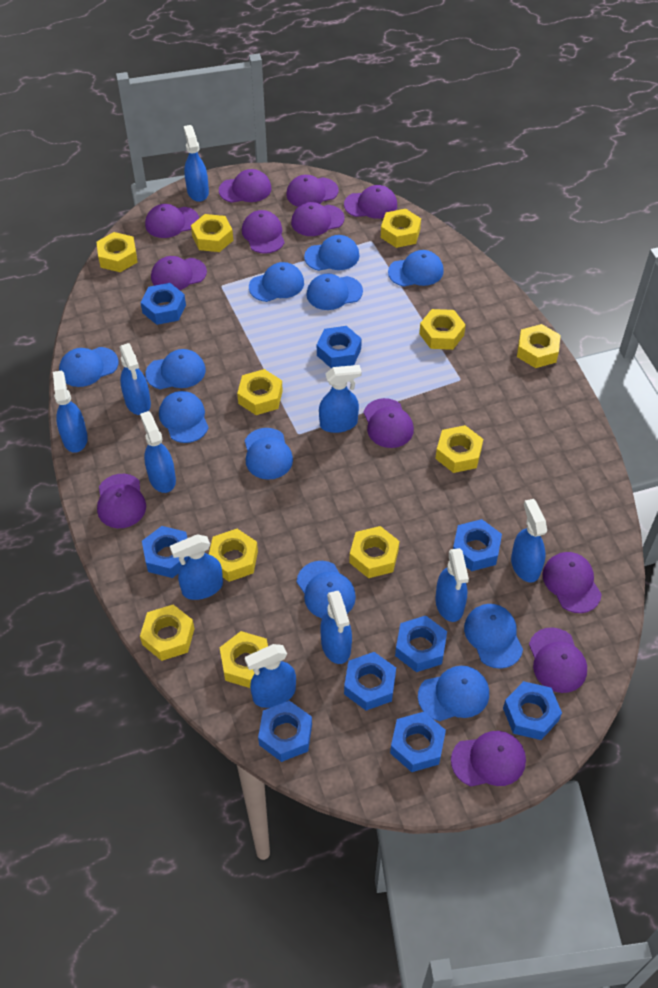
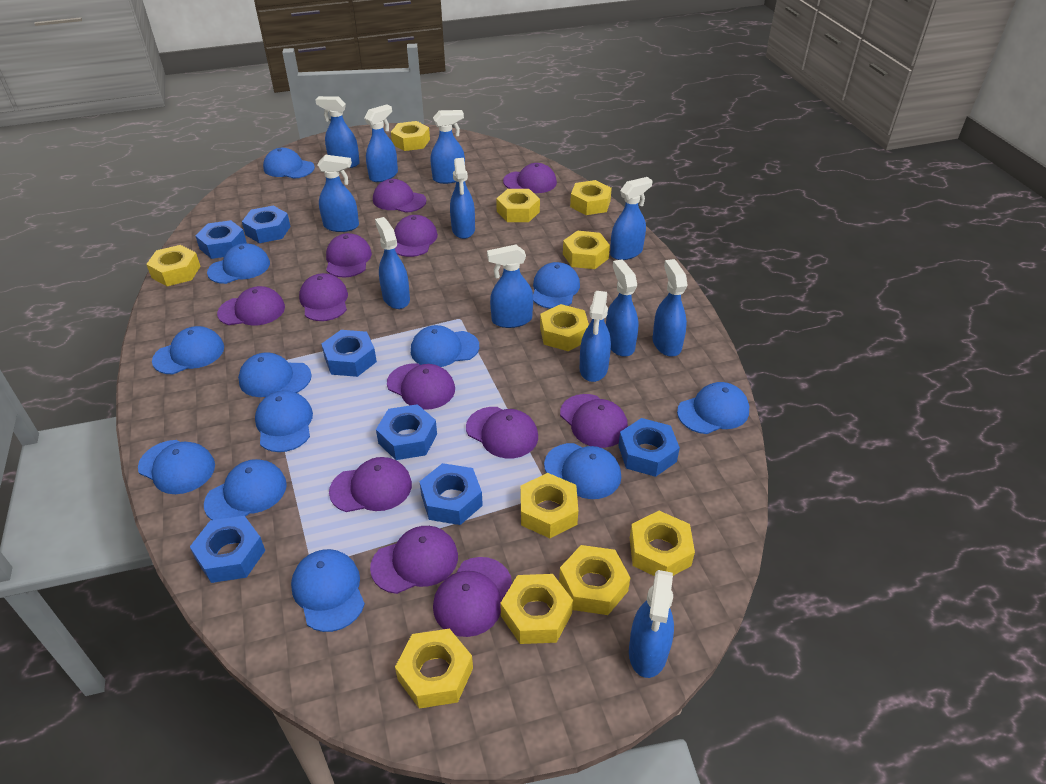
blue cap: [59,347,119,387] [145,349,206,389] [159,391,209,443] [245,428,293,480] [249,262,304,302] [297,561,356,618] [304,235,360,271] [306,274,363,310] [388,250,444,287] [418,666,489,721] [464,604,523,669] = 11 -> [138,440,215,494] [152,326,224,374] [204,459,287,520] [207,243,270,284] [238,352,312,397] [255,390,313,452] [263,148,315,179] [291,549,365,632] [411,325,479,367] [533,262,580,309] [544,443,621,499] [677,382,749,434] = 12
blue nut: [140,283,186,325] [142,526,189,578] [258,701,312,762] [317,326,362,368] [344,652,396,711] [390,712,446,772] [395,616,447,672] [453,519,502,571] [503,681,562,740] = 9 -> [190,516,266,583] [195,220,247,259] [242,206,291,243] [322,330,377,377] [376,404,437,460] [419,463,483,525] [618,418,680,477] = 7
blue spray bottle: [53,370,88,453] [119,343,151,415] [140,411,176,493] [170,534,223,600] [184,125,209,202] [245,644,296,708] [319,365,362,433] [320,591,352,664] [436,548,469,622] [511,499,547,582] = 10 -> [315,96,360,168] [318,155,359,232] [364,104,398,182] [375,217,410,309] [430,110,465,184] [450,158,475,239] [487,245,533,328] [580,291,611,382] [606,259,638,357] [610,177,653,260] [629,570,674,678] [653,259,687,357] = 12

